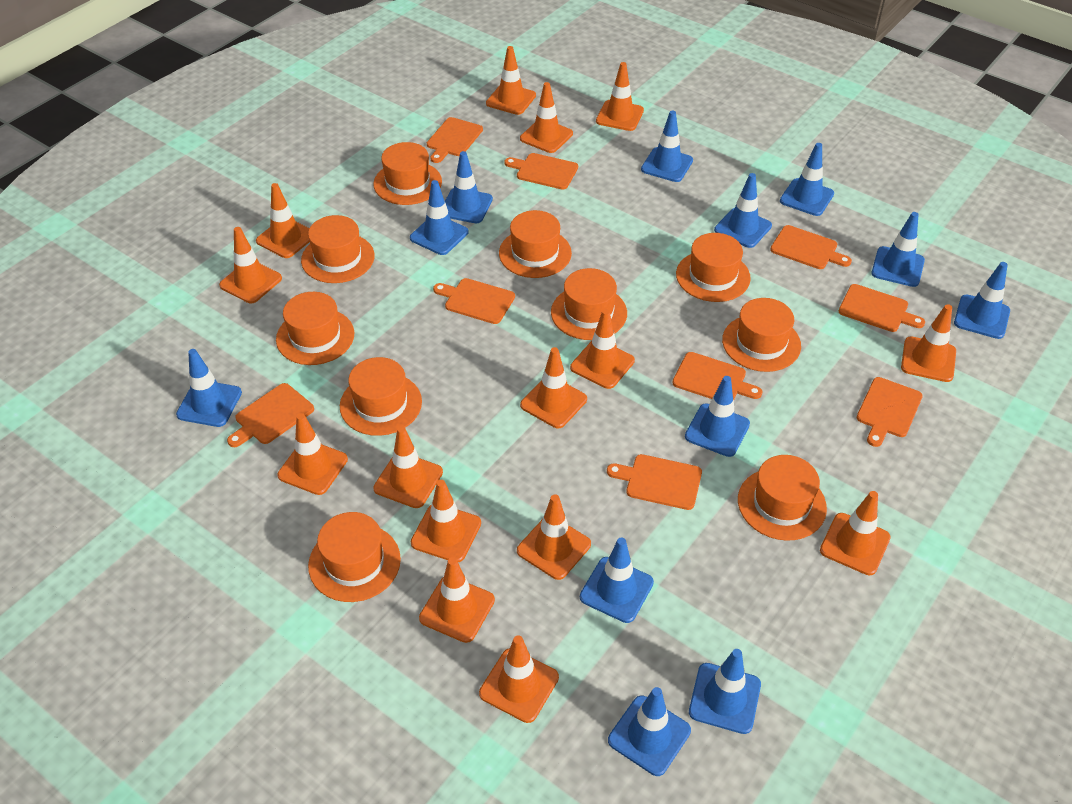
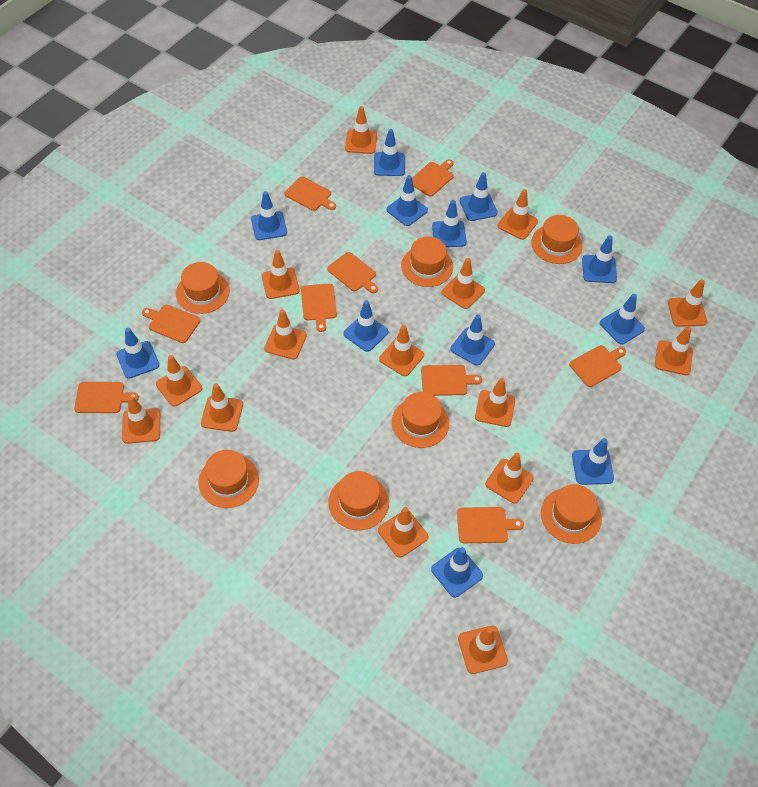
orange hat: [276,292,354,365] [301,215,375,283] [308,512,401,602] [340,357,422,436] [373,142,442,205] [499,210,572,278] [551,268,627,340] [676,233,751,302] [722,298,801,372] [738,455,827,541] = 10 -> [176,262,230,314] [199,450,259,508] [328,471,389,530] [392,392,449,448] [401,237,453,287] [531,215,583,264] [541,484,602,544] = 7

